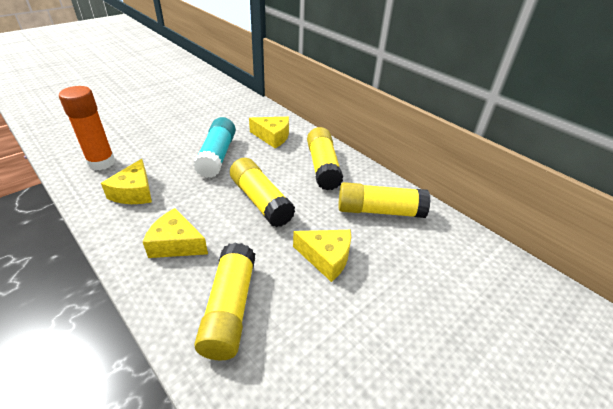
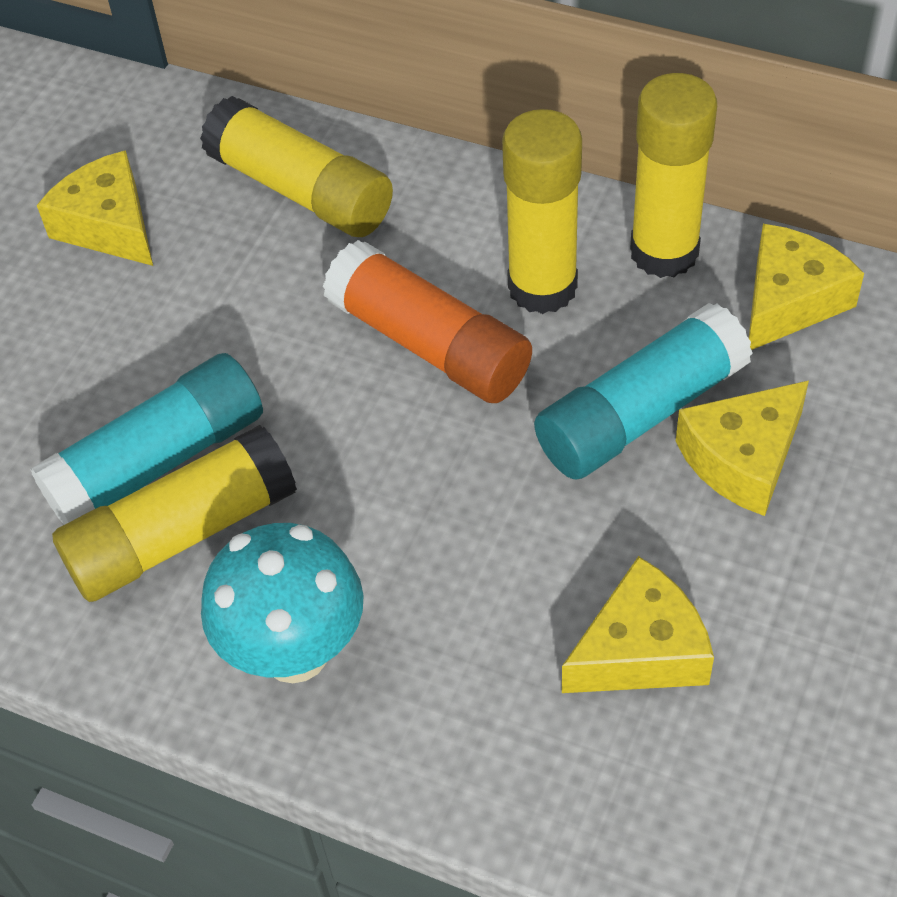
turquoise glue stick: [193,117,236,178] = 1 -> [30,353,263,525] [534,303,753,480] = 2
turquoise mushroom: none = 0 -> [201,523,364,683] = 1

